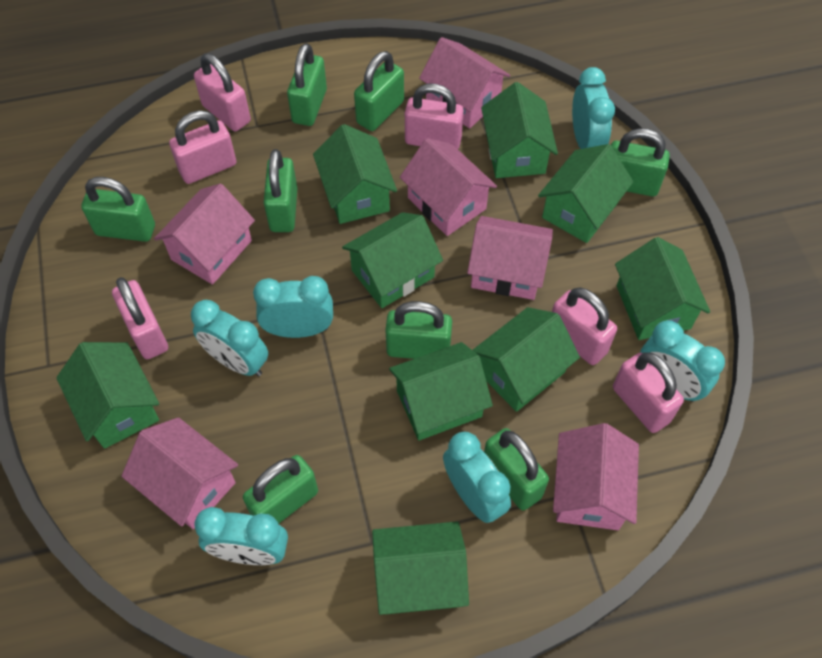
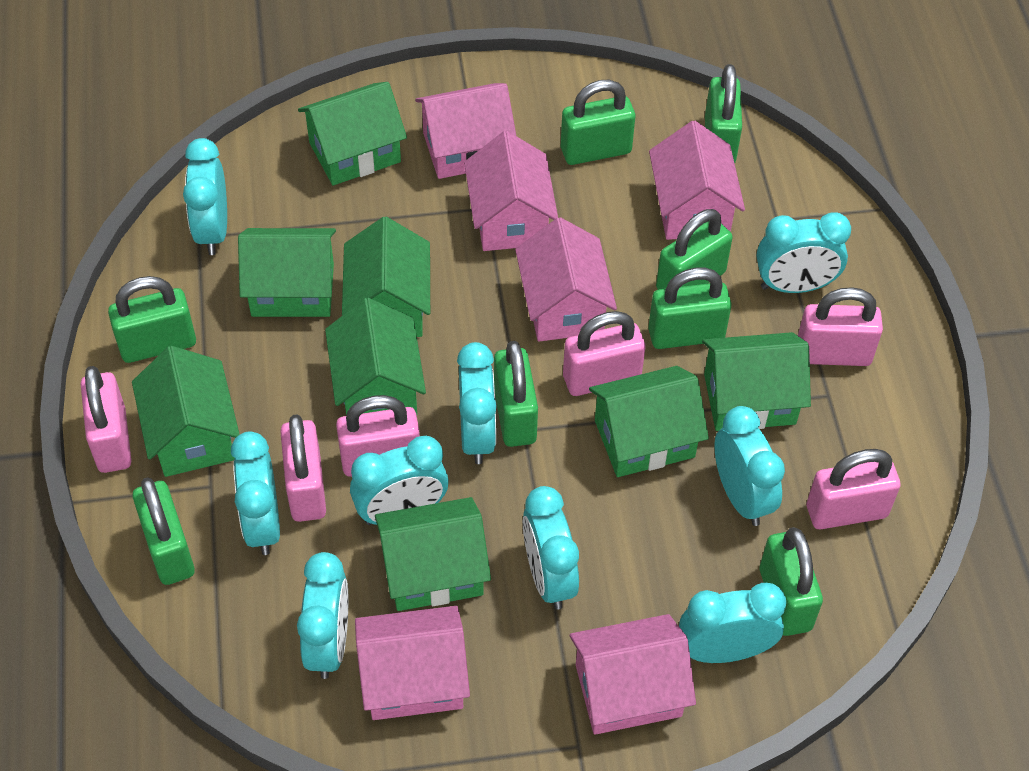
green house: [56,342,159,449] [313,124,397,224] [342,212,443,308] [372,521,469,615] [389,342,493,440] [473,307,580,412] [481,82,558,178] [538,144,633,243] [615,237,710,340] = 9 -> [132,346,240,477] [238,228,336,317] [298,82,407,185] [325,298,426,416] [342,217,430,337] [375,497,491,611] [589,366,709,477] [702,332,811,431] = 8
turquoise clock: [191,300,268,376] [194,507,288,565] [253,276,333,338] [443,432,511,523] [572,67,615,149] [640,320,725,402] = 6 -> [183,138,227,255] [231,432,280,555] [297,552,348,679] [350,436,449,525] [457,342,497,464] [523,486,579,610] [679,583,786,663] [715,406,785,526] [757,212,851,293] = 9

